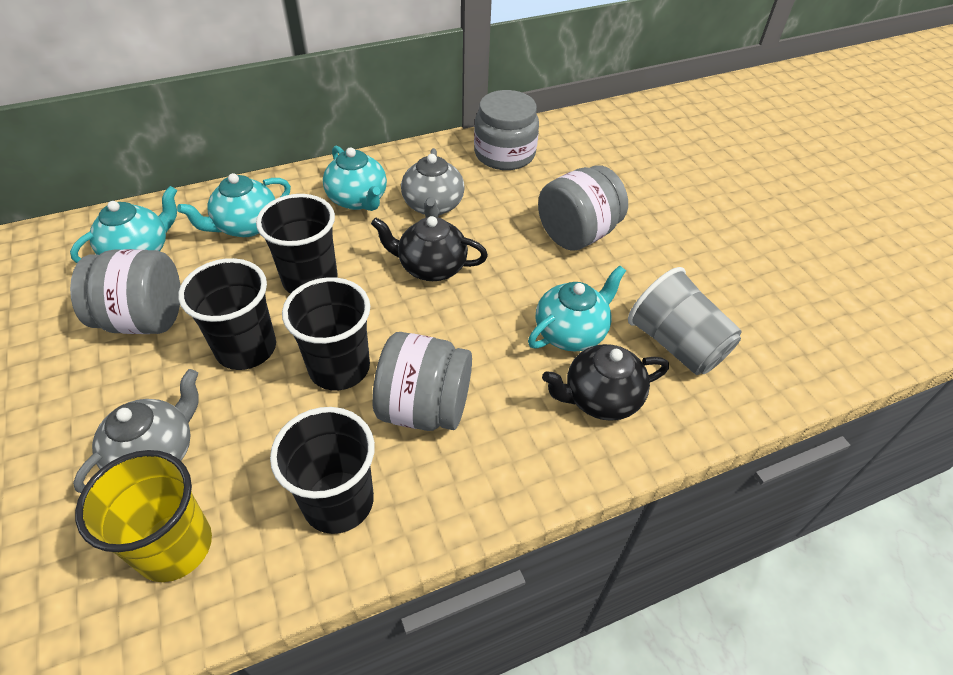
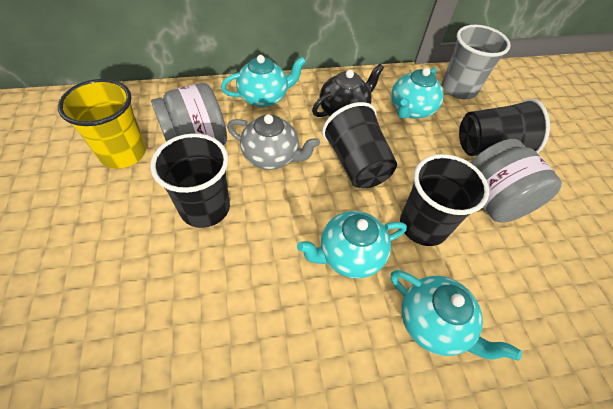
black teapot: [371,216,488,281] [542,344,669,421] = 2 -> [312,64,384,117] = 1
grey jar: [70,249,180,334] [372,332,472,431] [474,90,539,170] [538,165,628,251] = 4 -> [151,83,227,145] [470,139,562,223] = 2
grey teapot: [73,369,199,493] [401,148,465,217] = 2 -> [227,114,320,170] = 1

